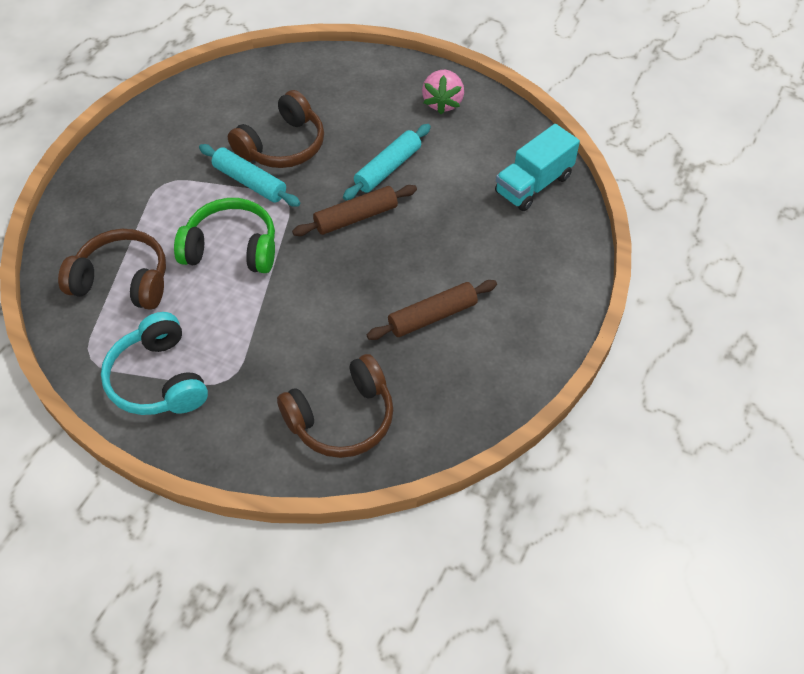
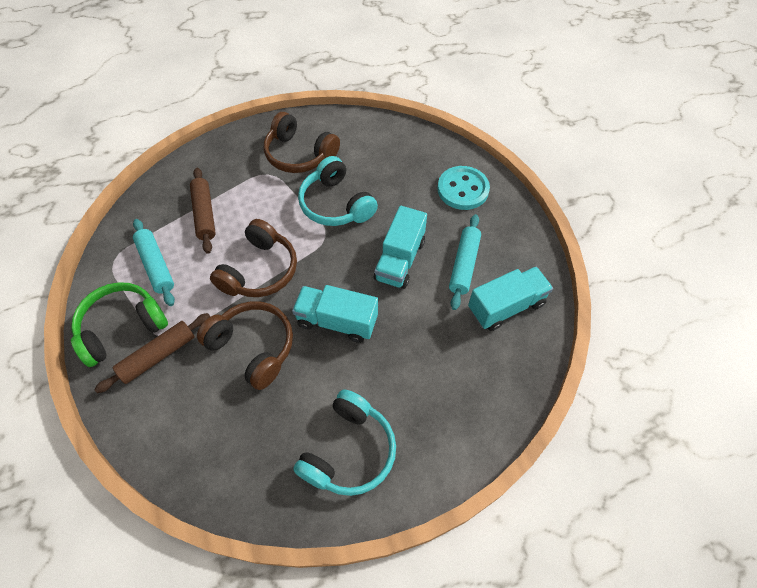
pink strawberry: [422,70,464,114] = 1 -> none = 0
turquoise button: none = 0 -> [437,166,490,210] = 1
turquoise headphones: [101,312,208,415] = 1 -> [293,389,396,496] [298,156,378,226] = 2
turquoise truck: [495,124,580,211] = 1 -> [292,285,378,343] [374,206,427,289] [468,267,553,331] = 3

